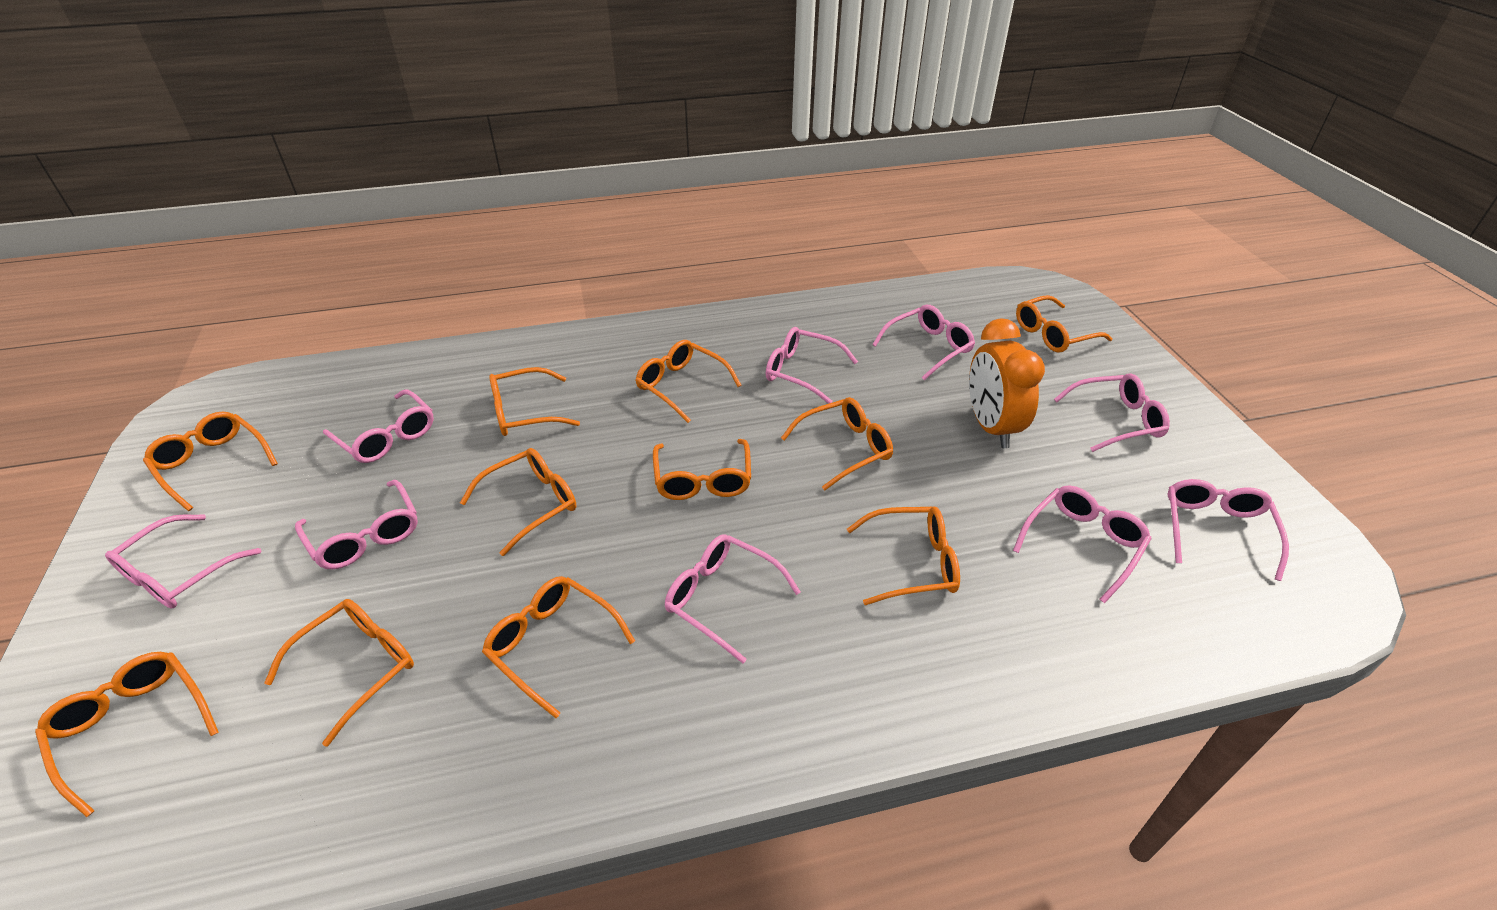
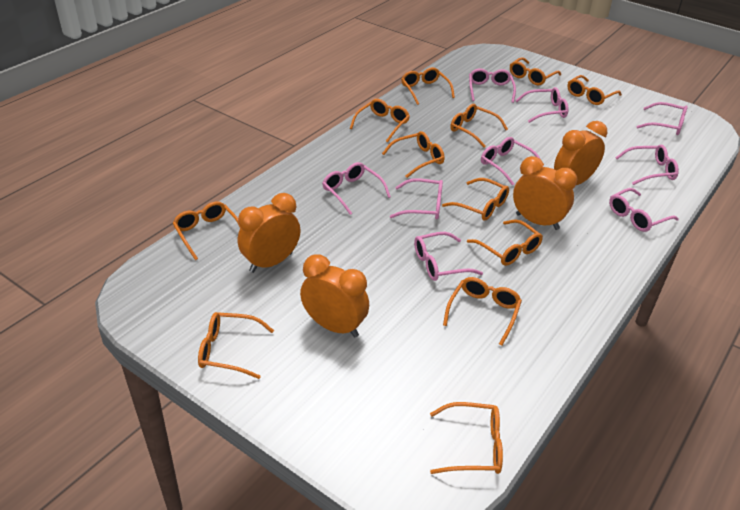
orange clock: [969,318,1045,448] = 1 -> [238,193,301,273] [300,255,369,338] [513,156,577,230] [554,121,607,185] = 4
orange glasses: [35,652,219,817] [143,411,278,511] [264,599,414,747] [460,448,576,556] [482,576,635,718] [489,367,580,436] [636,340,741,423] [653,439,751,500] [781,397,893,490] [847,506,960,605] [1016,295,1112,353] = 11 -> [173,201,241,260] [198,312,274,379] [350,99,410,142] [382,131,445,178] [401,67,455,105] [430,402,503,474] [442,178,509,221] [443,277,522,346] [450,104,508,148] [467,219,543,266] [510,57,561,85] [568,75,622,105] = 12

